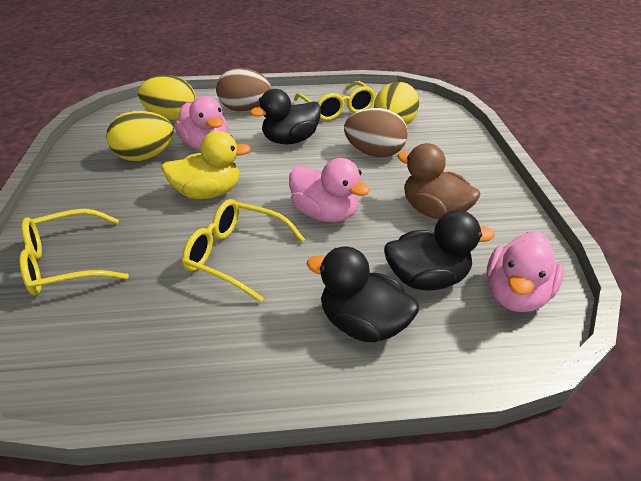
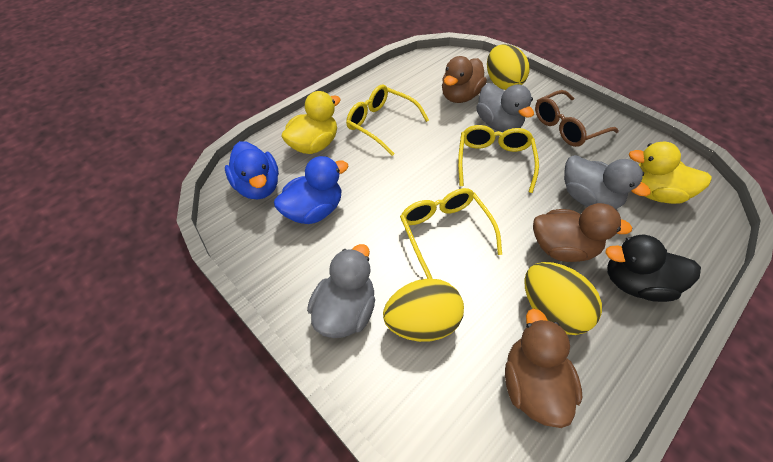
black duck: [250,89,321,144] [306,246,419,342] [384,210,495,290] = 3 -> [605,235,701,302] = 1
blue duck: none = 0 -> [225,141,279,199] [274,156,348,224] = 2
brown duck: [397,143,481,219] = 1 -> [442,56,487,103] [505,308,582,428] [533,203,632,262] = 3
brown egg: [216,68,272,111] [344,108,408,157] = 2 -> none = 0
brown glasses: none = 0 -> [535,90,619,147] = 1
grey duck: none = 0 -> [307,244,375,338] [476,83,534,132] [564,155,651,209] = 3
pink duck: [175,96,228,150] [289,158,370,222] [487,231,564,312] = 3 -> none = 0
yellow duck: [161,131,251,199] = 1 -> [281,91,341,154] [629,142,712,204] = 2

